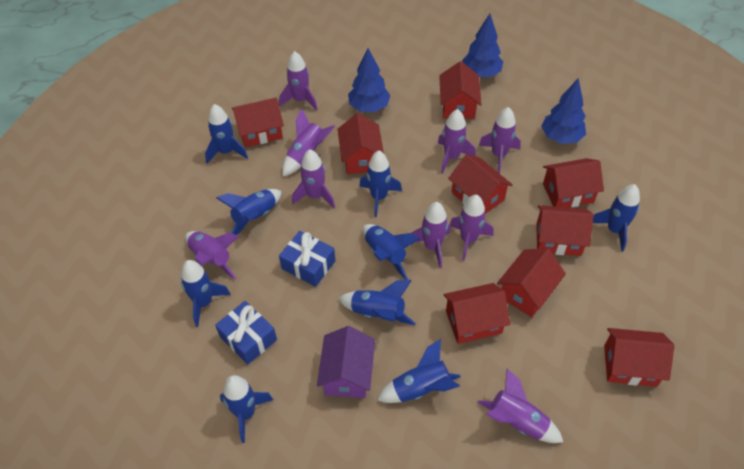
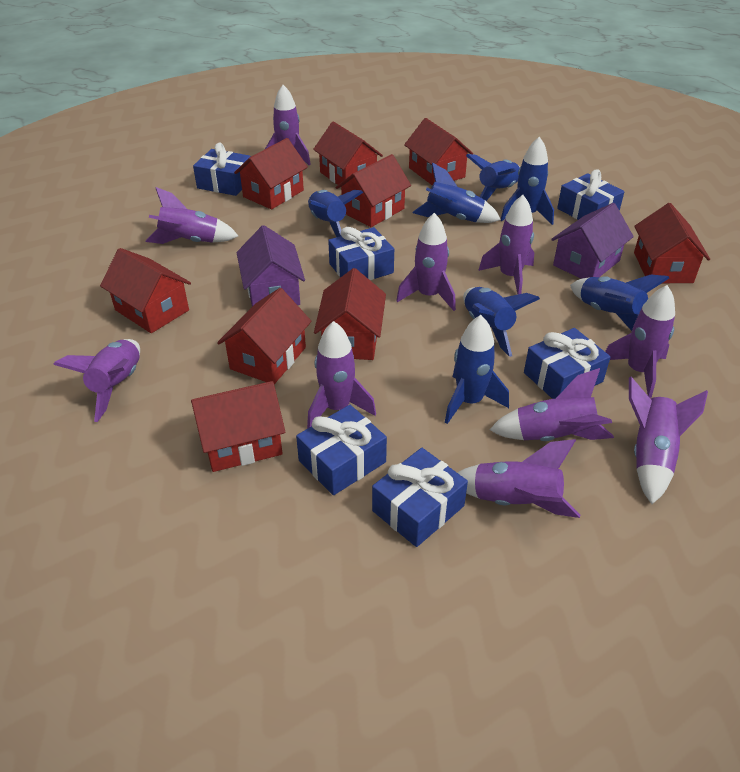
blue gift: [215,301,277,365] [279,231,335,287] = 2 -> [193,143,250,196] [296,405,387,495] [328,227,394,280] [372,448,468,547] [524,328,611,399] [557,169,624,220] = 6
blue rocket: [181,260,231,327] [205,104,248,164] [216,189,282,235] [220,375,273,443] [338,280,416,325] [359,151,402,217] [363,224,420,280] [377,339,461,403] [593,184,640,252] = 9 -> [308,190,363,237] [413,162,501,223] [445,315,509,424] [463,287,540,357] [466,154,520,201] [501,136,554,225] [570,275,669,331] = 7
blue tree: [348,48,391,112] [462,14,503,77] [541,78,586,144] = 3 -> none = 0
purple house: [317,326,375,398] = 1 -> [237,225,305,307] [551,203,634,279] = 2
purple rocket: [185,231,239,280] [279,51,318,111] [282,109,335,176] [292,149,335,208] [411,202,451,268] [438,109,476,173] [450,195,494,261] [477,369,563,443] [479,107,521,173] = 9 -> [53,339,140,422] [146,187,238,244] [264,85,311,166] [307,321,376,428] [396,213,456,311] [457,439,580,518] [478,195,534,294] [490,368,614,441] [605,285,675,398] [629,377,708,504] = 10

